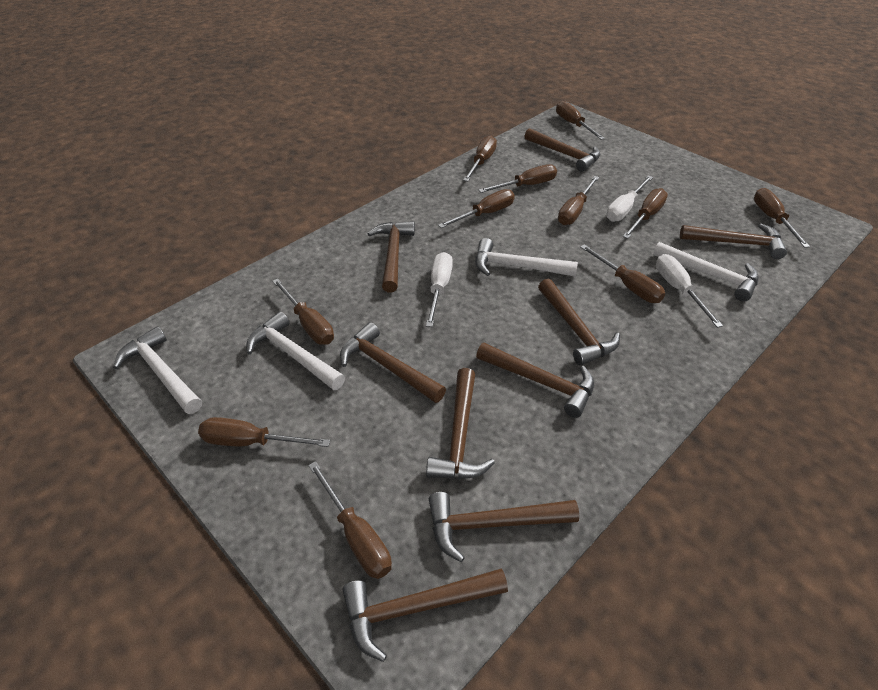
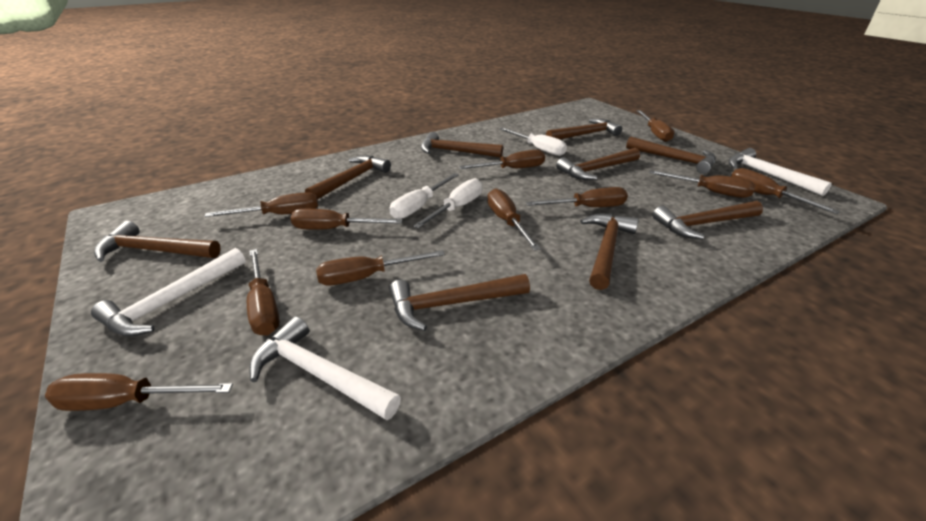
white hammer: [113,326,202,414] [246,312,345,390] [475,238,578,277] [653,242,759,301] = 4 -> [91,248,246,337] [249,316,401,420] [728,148,832,196] = 3

